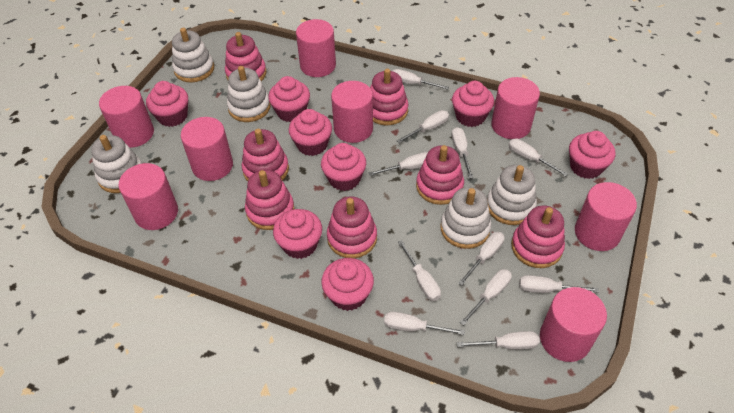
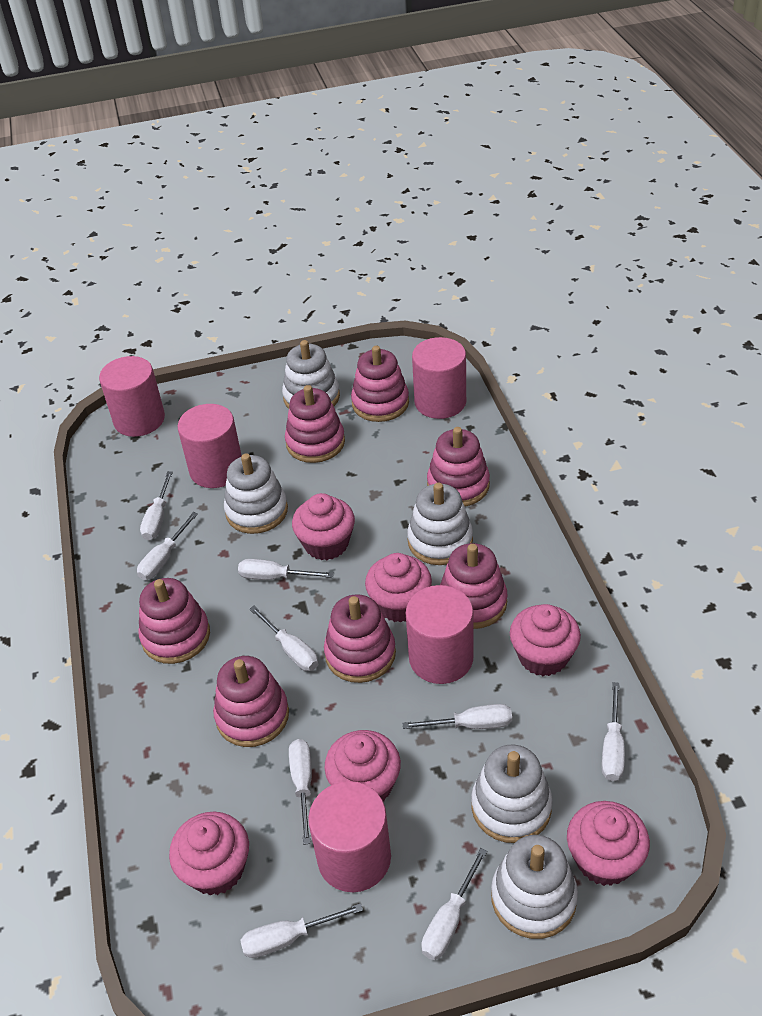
pink cupcake: [146,81,188,127] [268,76,310,122] [273,209,322,259] [289,109,332,156] [321,143,366,191] [321,258,374,311] [452,81,494,127] [569,131,615,179] = 8 -> [169,812,249,896] [292,493,355,560] [324,730,401,802] [365,553,432,623] [510,604,581,676] [567,801,650,886] = 6
pink cylinder: [99,86,154,148] [119,163,178,230] [181,117,233,181] [296,19,336,77] [331,81,373,143] [491,77,540,139] [540,287,607,362] [575,182,637,251] = 8 -> [99,356,165,437] [178,404,242,488] [308,781,391,892] [406,585,474,684] [412,337,466,419] = 5
white screwdriver: [369,152,428,176] [384,312,465,335] [392,69,449,90] [397,110,449,143] [398,240,441,301] [452,127,473,179] [457,331,540,350] [458,232,505,286] [460,269,512,325] [509,139,568,176] [519,275,599,293] = 11 -> [137,512,198,580] [140,471,173,540] [238,559,334,580] [240,903,363,958] [250,606,318,671] [289,739,312,845] [402,704,512,729] [421,848,487,960] [602,682,625,781] = 9

